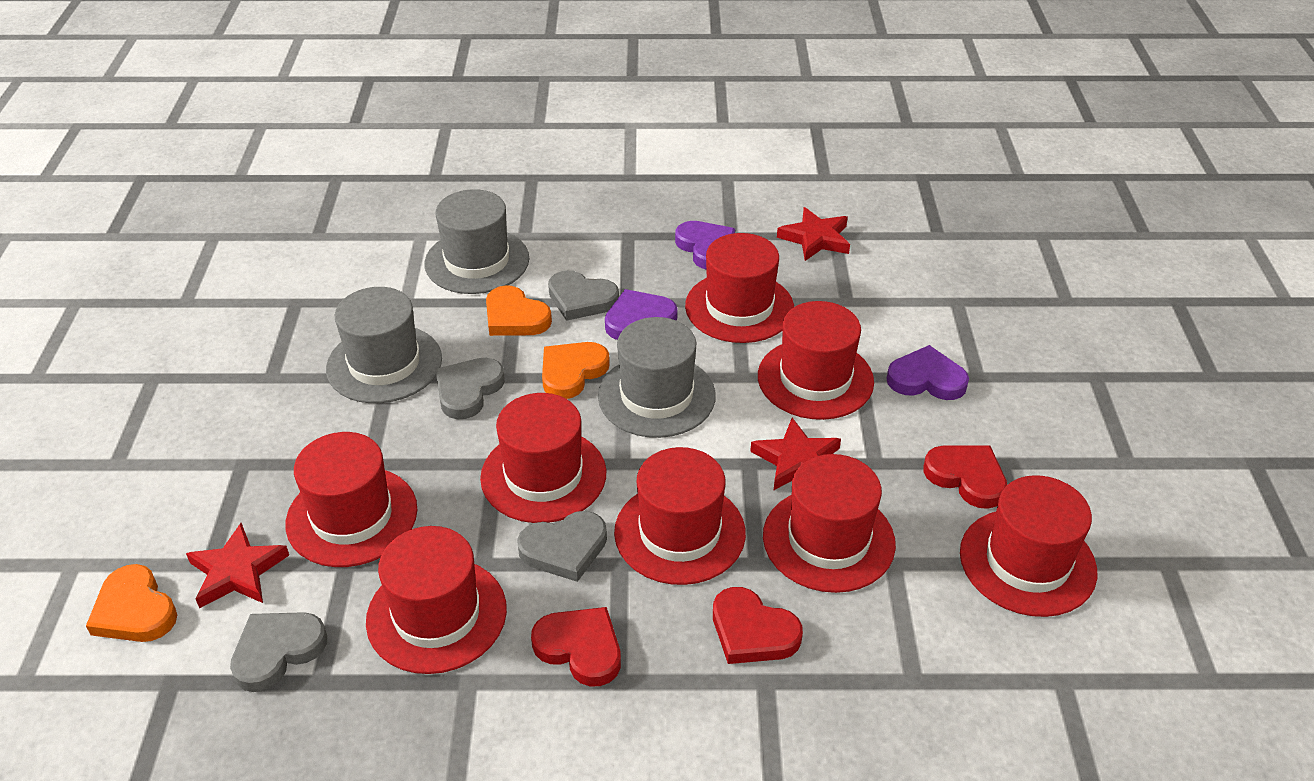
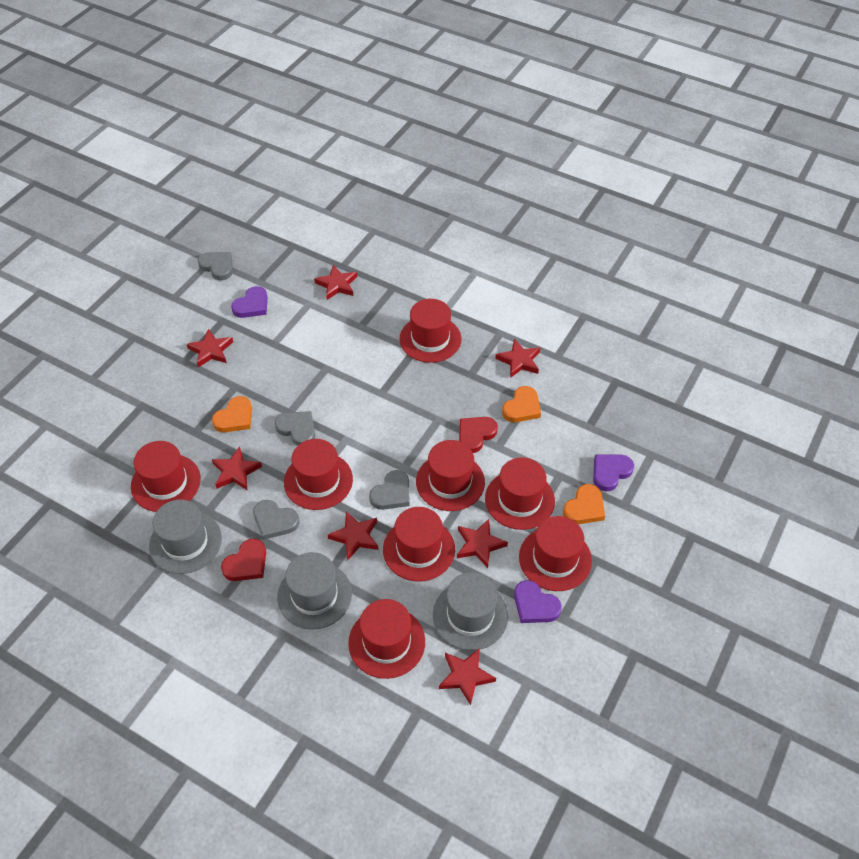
red heart: [531,607,621,687] [713,587,803,664] [923,446,1007,509] = 3 -> [221,538,266,581] [459,417,498,453] = 2
red star: [186,523,289,608] [750,418,841,490] [777,207,850,261] = 3 -> [187,329,233,367] [212,446,262,490] [314,265,357,300] [328,511,378,560] [439,648,496,705] [457,519,508,568] [495,339,540,378] = 7

